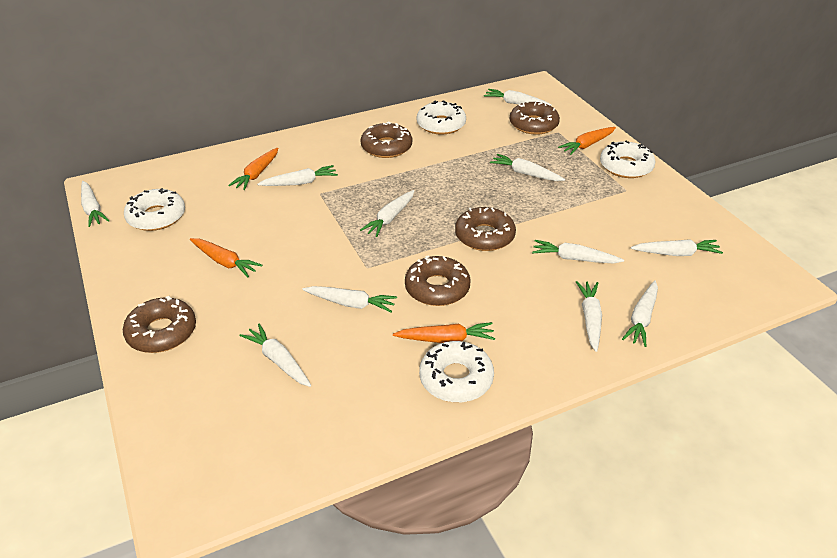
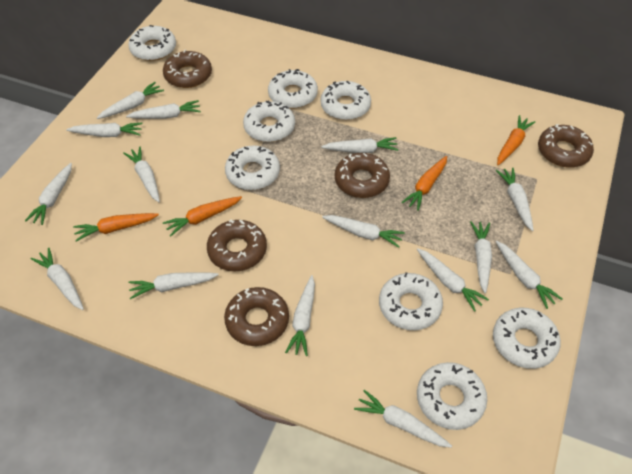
white carrot: [81,181,110,227] [240,323,311,387] [257,165,338,186] [303,286,397,312] [360,190,414,237] [484,89,552,106] [490,154,565,181] [532,240,624,263] [576,281,602,352] [622,280,658,347] [631,239,723,256] = 11 -> [25,163,72,225] [31,248,84,310] [66,123,143,137] [97,82,164,119] [123,146,160,202] [126,100,201,119] [128,272,219,299] [285,275,315,356] [321,137,399,153] [322,215,405,248] [354,390,452,448] [417,248,489,312] [470,221,492,293] [496,168,534,231] [496,241,563,309] = 15
white donut: [124,188,185,231] [417,101,466,135] [419,341,494,403] [600,141,656,178] = 4 -> [128,25,176,61] [225,145,280,190] [243,101,295,142] [268,69,318,108] [320,81,371,120] [379,272,443,330] [417,362,487,430] [493,308,561,369] = 8

